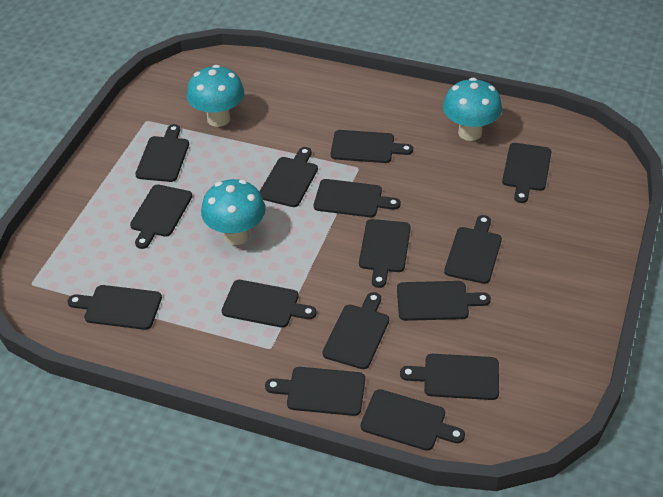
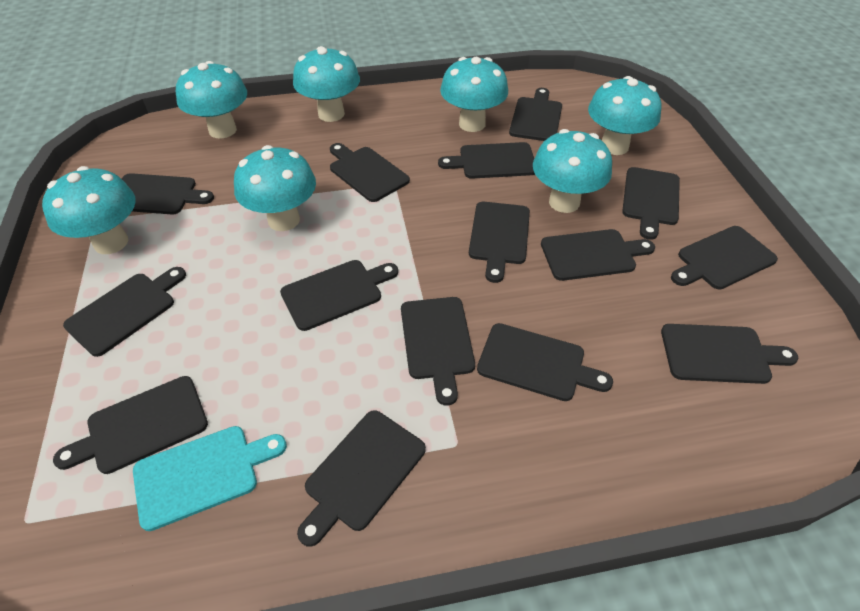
turquoise cutting board: none = 0 -> [133,426,287,531] = 1
turquoise mushroom: [187,65,244,127] [201,179,266,245] [443,78,502,141] = 3 -> [42,166,136,254] [176,61,247,139] [234,145,316,231] [293,46,360,122] [440,57,508,132] [533,129,612,213] [588,76,662,155] = 7

